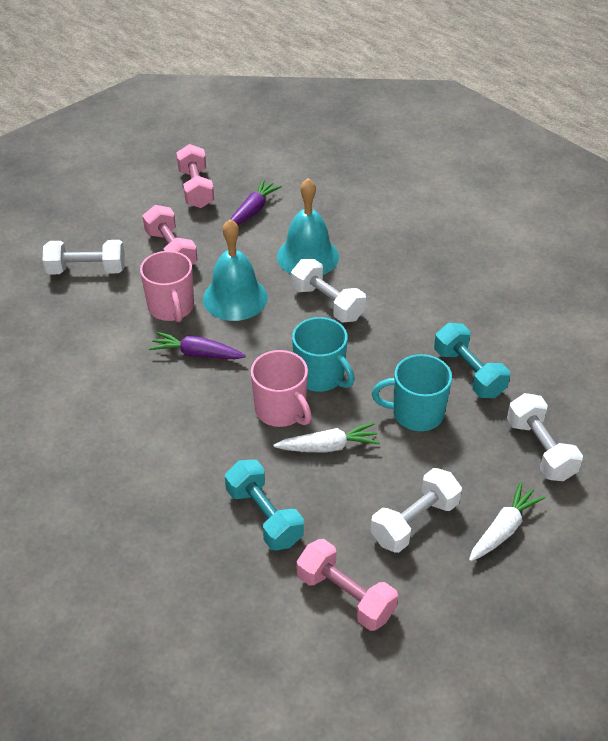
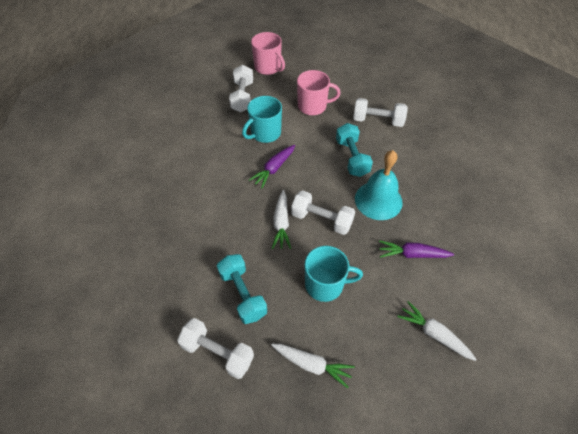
pink dumbbell: [143,205,198,265] [176,144,214,208] [297,539,398,631] = 3 -> none = 0
turquoise bell: [203,219,268,321] [277,178,339,275] = 2 -> [355,150,403,220] = 1
white carrot: [273,423,380,453] [469,482,546,562] = 2 -> [271,344,355,389] [272,190,291,249] [397,301,477,361] = 3

